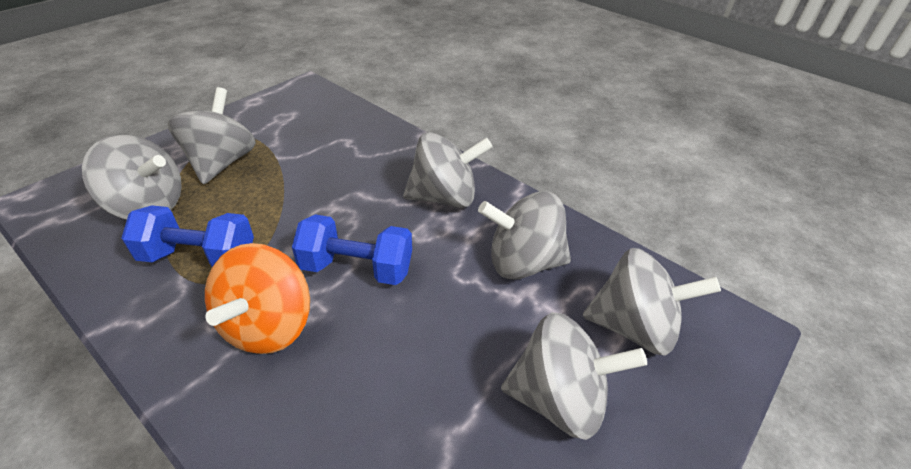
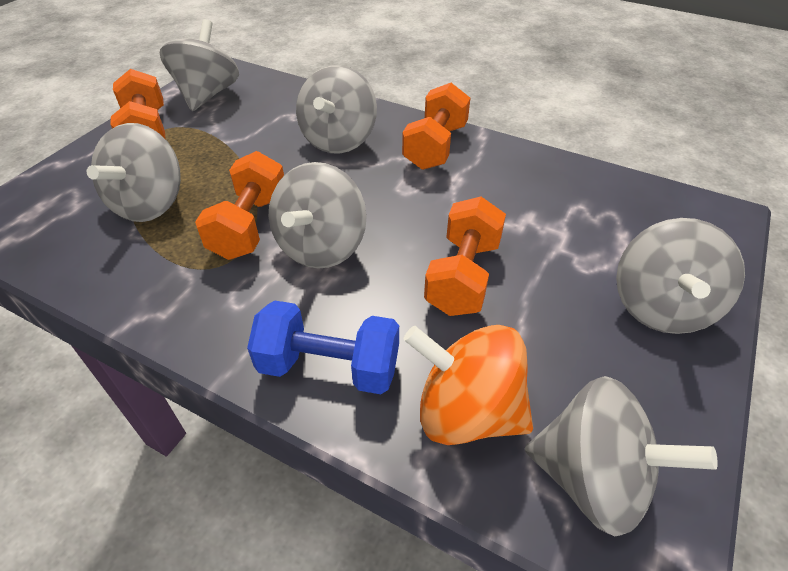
blue dumbbell: [122,205,254,267] [292,215,412,285] = 2 -> [247,300,399,394] = 1
orange dumbbell: none = 0 -> [110,69,165,138] [195,151,284,260] [402,83,470,170] [424,196,506,316] = 4

